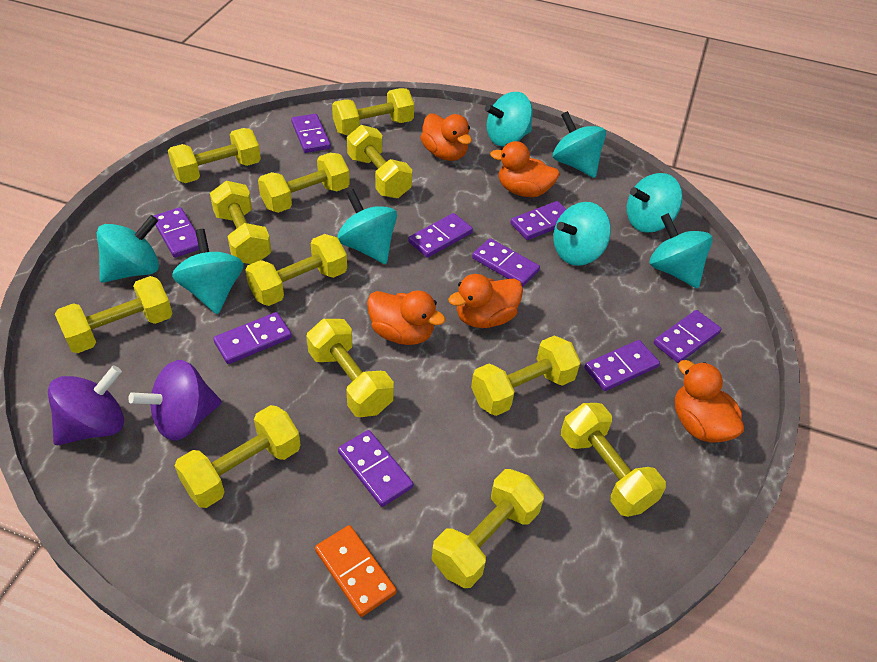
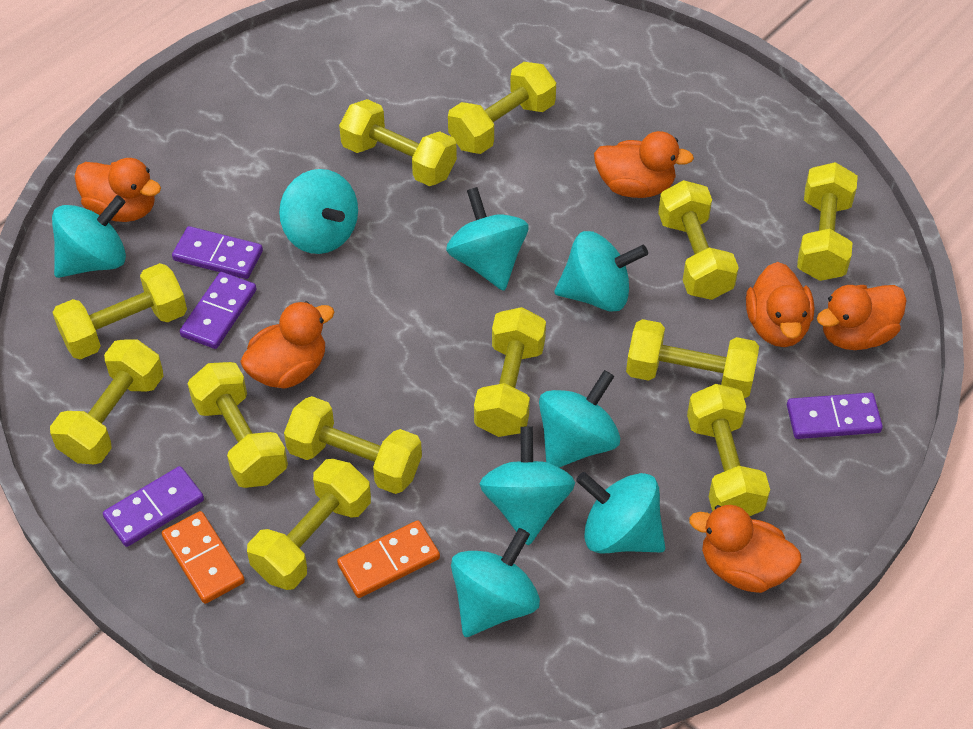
orange domino: [315,525,396,617] = 1 -> [162,511,245,604] [337,520,440,598] = 2
orange duck: [367,291,446,345] [421,113,472,161] [448,274,523,328] [490,141,560,197] [675,360,744,443] = 5 -> [74,158,161,222] [240,301,335,389] [594,131,694,198] [689,505,802,593] [746,262,814,347] [817,285,907,350] = 6
purple domino: [154,207,199,258] [213,312,292,364] [291,114,331,153] [338,430,413,507] [408,213,473,258] [472,238,540,287] [510,201,566,240] [585,340,660,391] [654,310,721,363] = 9 -> [103,466,204,547] [172,226,263,279] [180,272,256,349] [787,393,883,439] = 4
purple spinning top: [48,365,124,445] [128,360,222,441] = 2 -> none = 0

